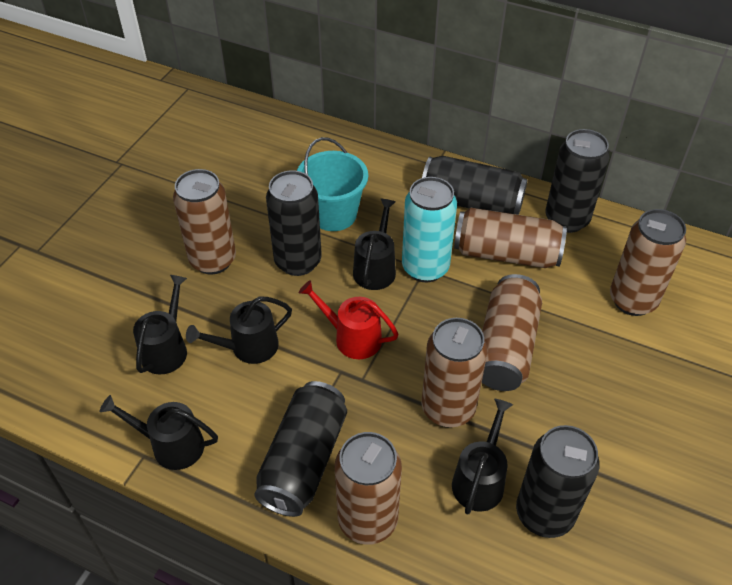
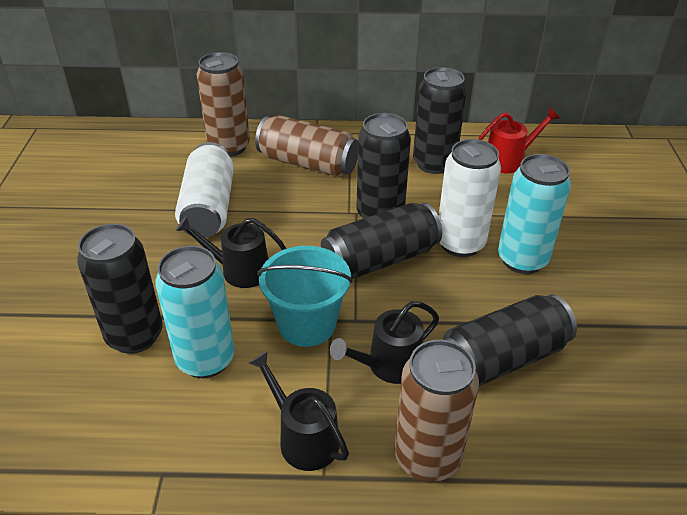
black watering can: [99,395,218,470] [133,275,187,374] [186,296,292,364] [353,199,396,290] [452,399,513,515] = 5 -> [176,216,286,288] [249,351,349,471] [330,301,439,384] = 3
brown can: [173,169,236,274] [335,432,402,545] [422,318,487,428] [454,208,567,268] [482,274,542,391] [610,209,686,316] = 6 -> [197,52,250,157] [255,115,358,177] [394,340,479,482] = 3
turquoise can: [402,177,457,282] = 1 -> [155,246,235,378] [498,154,571,274] = 2
white can: none = 0 -> [175,142,234,238] [439,139,501,257] = 2

